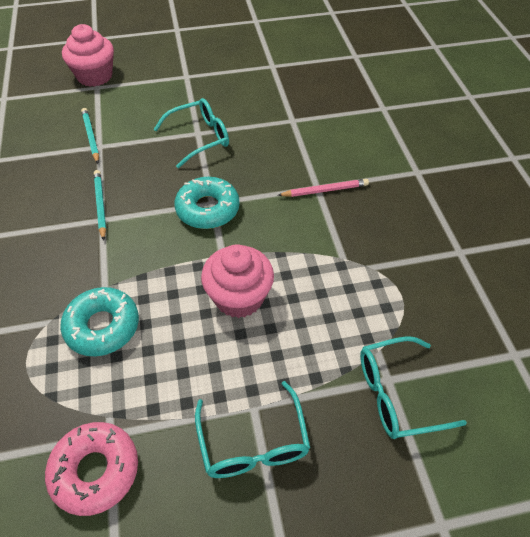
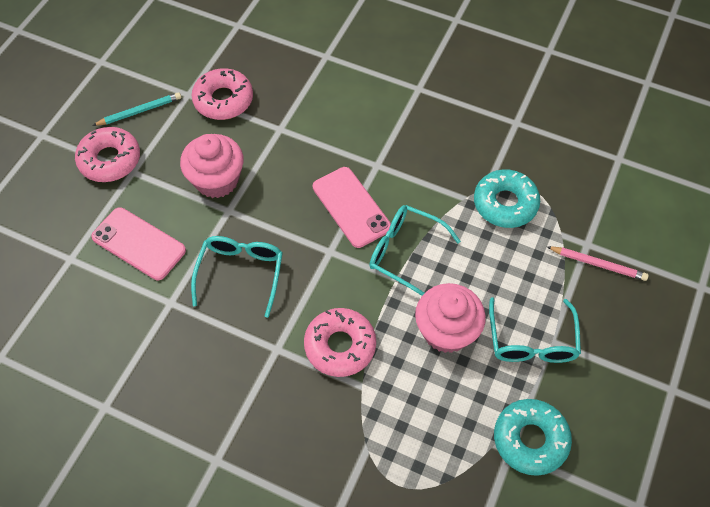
pink donut: [45,422,138,516] = 1 -> [75,127,140,182] [192,68,253,120] [304,308,376,377] = 3
pink phone: none = 0 -> [91,207,186,280] [313,167,391,248] = 2
turquoise pencil: [81,108,99,163] [94,170,106,241] = 2 -> [92,92,181,126] = 1

